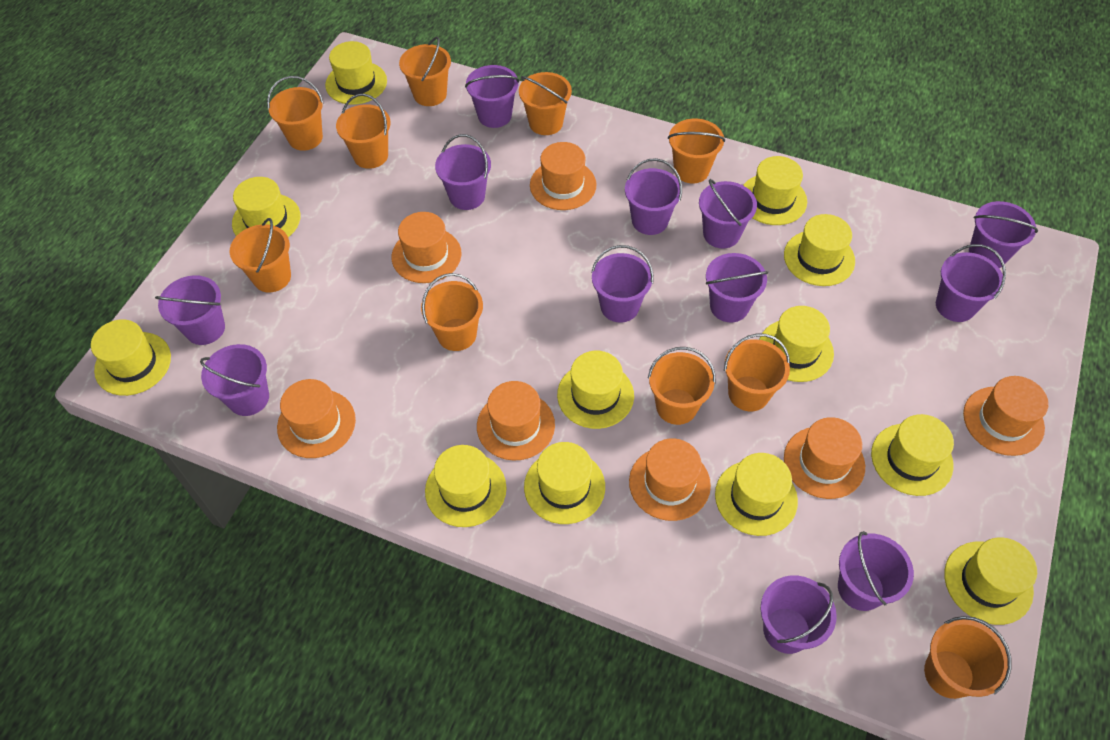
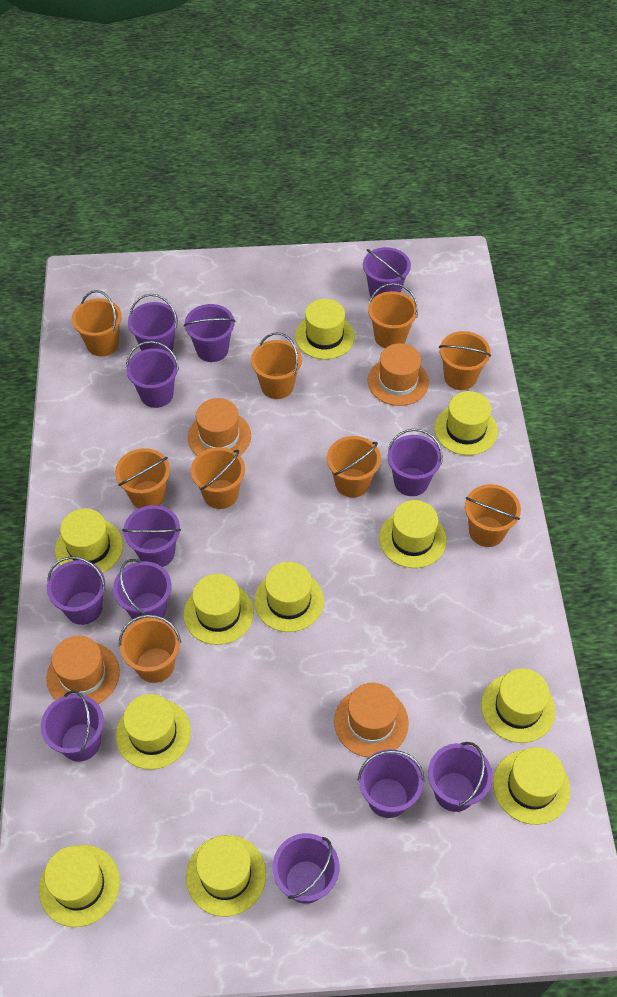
orange bucket: [230,218,291,292] [267,76,324,151] [336,94,391,169] [399,36,451,106] [421,273,483,351] [519,72,572,135] [648,347,716,425] [668,119,725,184] [724,333,790,411] [924,616,1012,699] = 10 -> [72,290,122,356] [115,448,170,508] [119,615,181,683] [191,447,245,509] [251,332,302,399] [327,436,381,498] [368,283,418,348] [439,331,491,390] [465,484,521,547] = 9
orange hat: [277,379,356,458] [392,212,462,283] [477,381,555,461] [530,142,596,210] [629,438,711,521] [784,417,865,499] [963,376,1049,456] = 7 -> [46,636,119,704] [188,398,251,456] [334,683,409,757] [368,343,429,406] = 4
yellow hat: [91,319,171,396] [232,177,301,237] [325,41,387,105] [425,445,507,527] [524,442,605,524] [557,351,634,429] [715,453,798,536] [743,156,807,225] [759,306,834,382] [784,214,855,286] [871,414,954,496] [944,537,1037,625] = 12 -> [39,845,120,927] [55,508,123,573] [116,694,191,770] [183,574,254,645] [186,835,266,917] [254,562,324,632] [295,299,355,360] [379,500,447,568] [434,391,498,455] [481,668,556,743] [493,747,570,825] = 11

